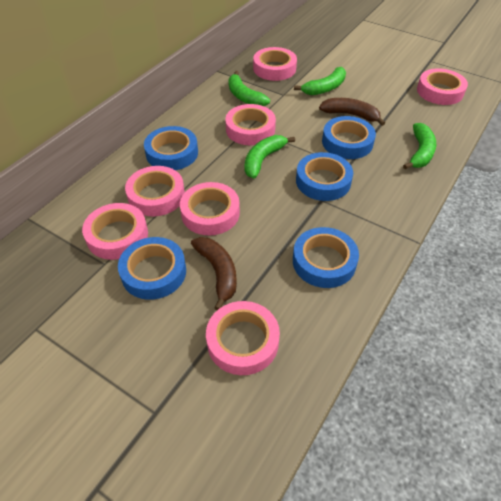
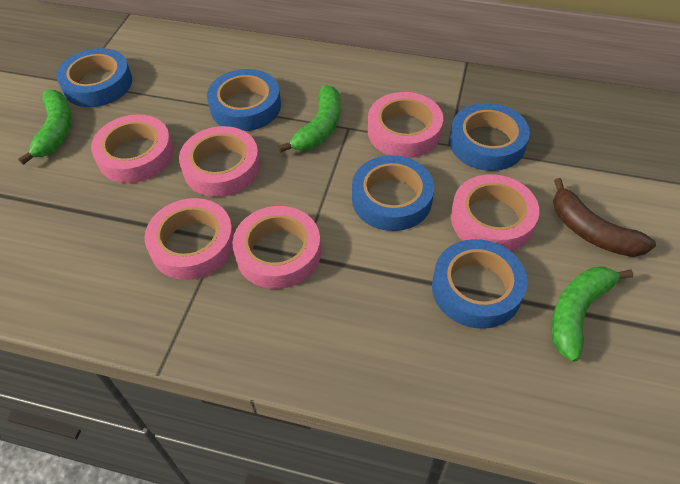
brown banana: [191,237,237,310] [319,98,385,126] = 2 -> [553,178,656,257] = 1
green banana: [228,71,270,106] [245,135,295,178] [294,67,346,95] [403,123,436,169] = 4 -> [18,89,72,165] [278,85,341,153] [551,267,633,362] = 3
pink tape: [82,203,148,260] [125,166,185,217] [180,182,240,236] [206,301,280,375] [225,104,276,145] [253,47,297,81] [417,68,468,105] = 7 -> [91,114,174,183] [144,198,234,280] [179,126,260,197] [233,206,321,289] [368,92,443,158] [451,174,539,251] = 6

